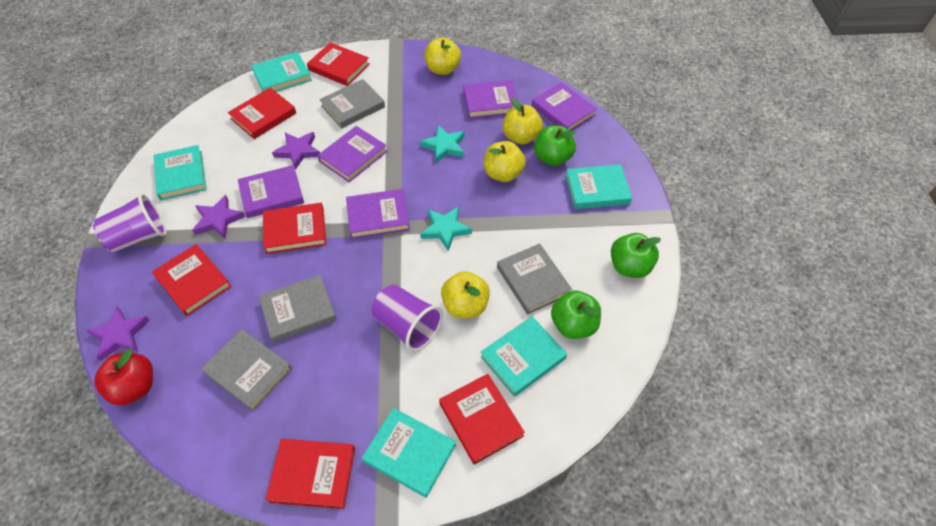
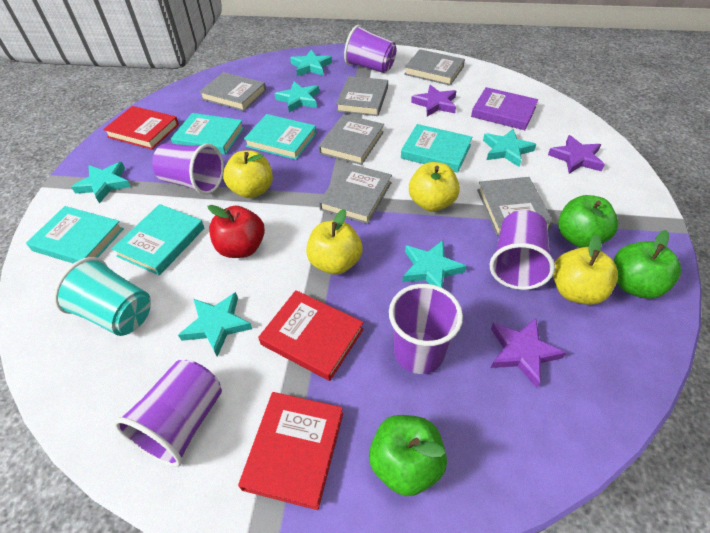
grey book: [201,329,292,411] [259,275,337,343] [319,79,385,128] [497,243,572,314] = 4 -> [199,72,266,111] [318,114,384,165] [319,163,392,224] [336,76,388,116] [404,49,465,86] [477,177,554,236] = 6
purple book: [238,165,304,218] [317,126,388,182] [346,189,410,239] [463,80,518,118] [532,82,597,130] = 5 -> [471,87,538,130] = 1
purple cup: [93,194,166,252] [372,284,443,352] = 2 -> [114,360,222,467] [152,143,224,195] [344,25,397,73] [389,284,463,374] [490,210,555,290] = 5
red book: [152,244,232,316] [228,88,296,139] [263,203,326,254] [266,439,355,509] [307,42,370,86] [439,374,525,465] = 6 -> [103,106,179,149] [238,392,343,510] [258,290,363,381] = 3
turquoise cup: none = 0 -> [53,257,151,336] = 1
turquoise star: [420,125,465,163] [420,206,472,251] = 2 -> [71,162,131,204] [178,292,252,357] [275,82,319,112] [290,50,332,76] [402,240,467,287] [483,129,536,167] = 6

